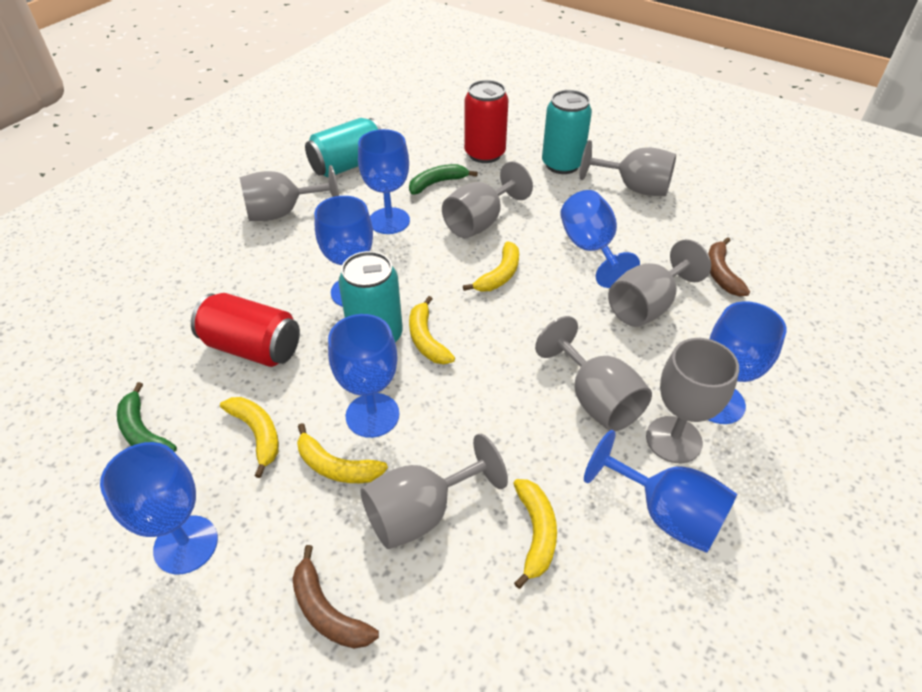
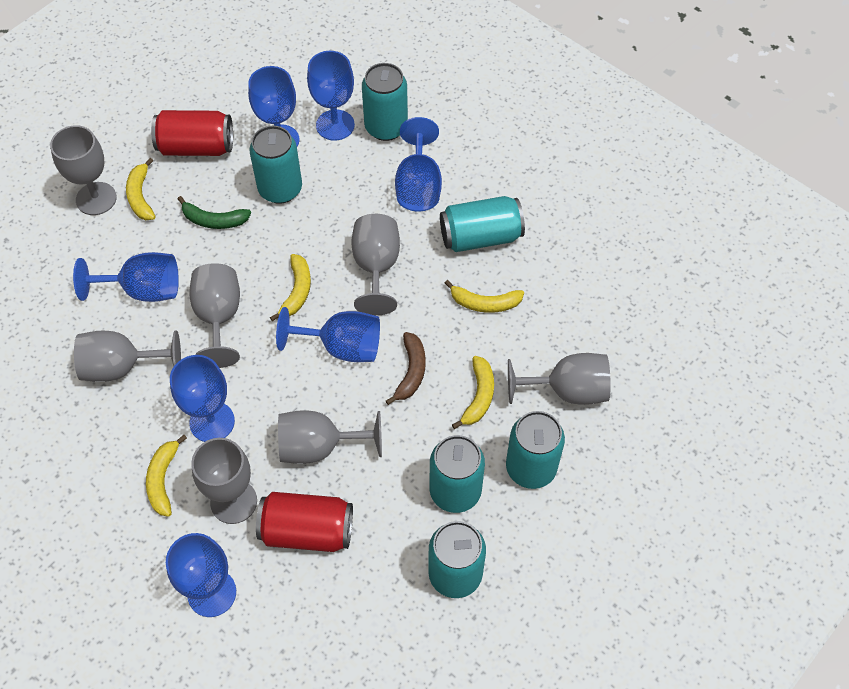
brown banana: [292,545,379,649] [708,237,750,296] = 2 -> [386,332,426,405] = 1
green banana: [117,382,177,452] [409,164,478,195] = 2 -> [178,196,251,229] = 1
turquoise can: [305,118,381,177] [338,251,403,342] [542,90,592,174] = 3 -> [249,125,302,204] [362,63,408,141] [428,521,486,598] [430,435,485,513] [440,196,525,252] [506,411,565,489] = 6

